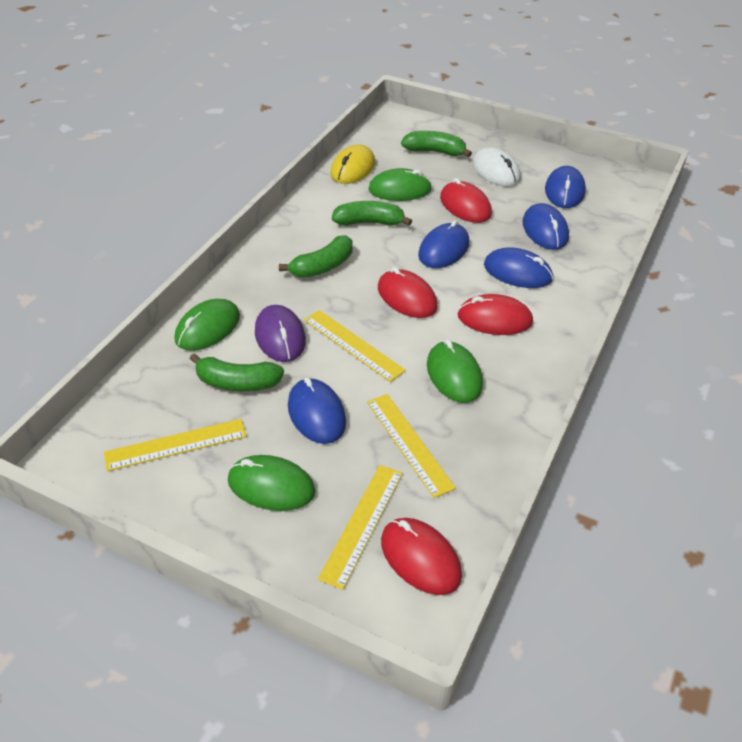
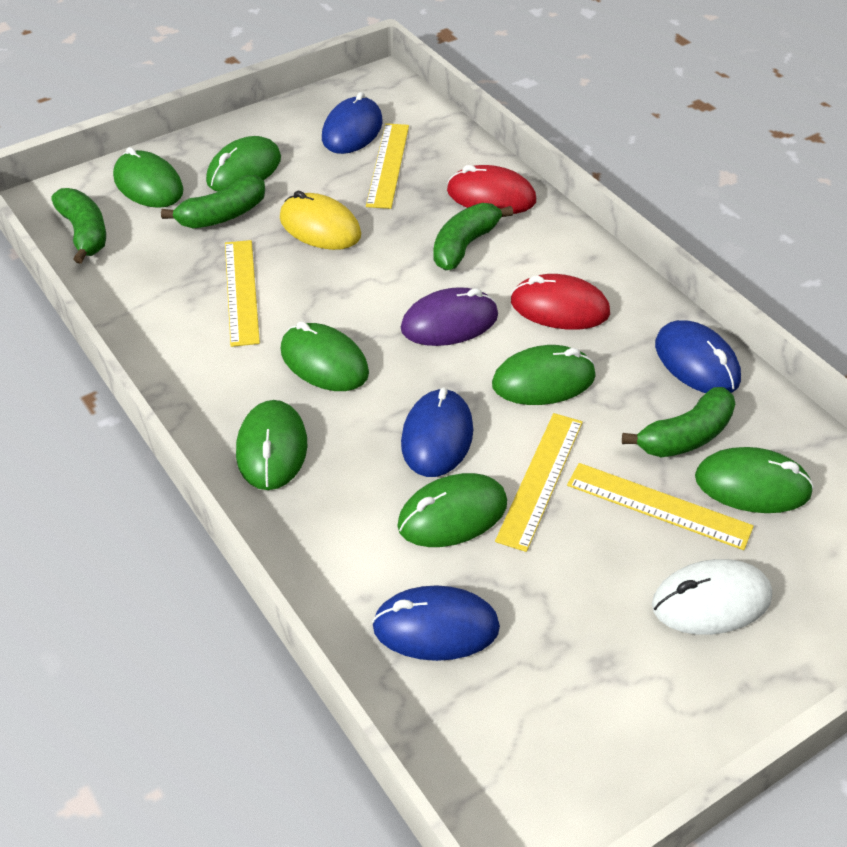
blue mouse: [288,377,346,444] [418,220,469,268] [484,247,553,288] [522,203,569,250] [545,166,586,208] = 5 -> [322,92,383,154] [372,585,500,661] [401,387,473,477] [655,320,741,393] = 4
green mouse: [175,299,240,351] [228,455,316,511] [368,168,432,201] [427,339,483,403] = 4 -> [113,147,183,208] [206,136,281,192] [236,400,308,490] [281,321,369,391] [397,473,507,547] [492,345,596,405] [695,447,814,513] = 7
red mouse: [378,267,438,318] [381,518,462,595] [440,178,492,223] [458,294,533,335] = 4 -> [447,165,536,214] [511,274,610,330] = 2

